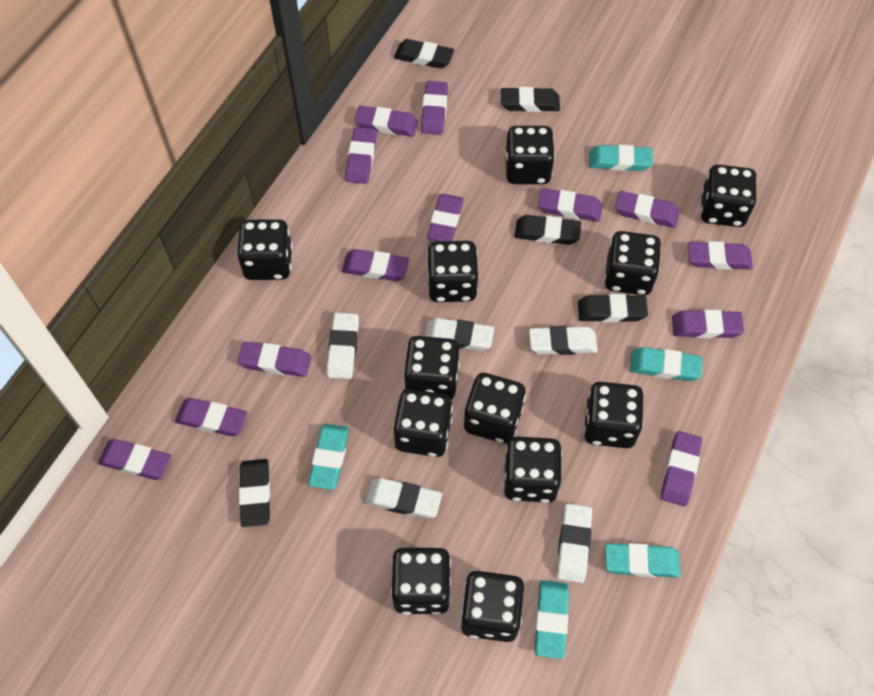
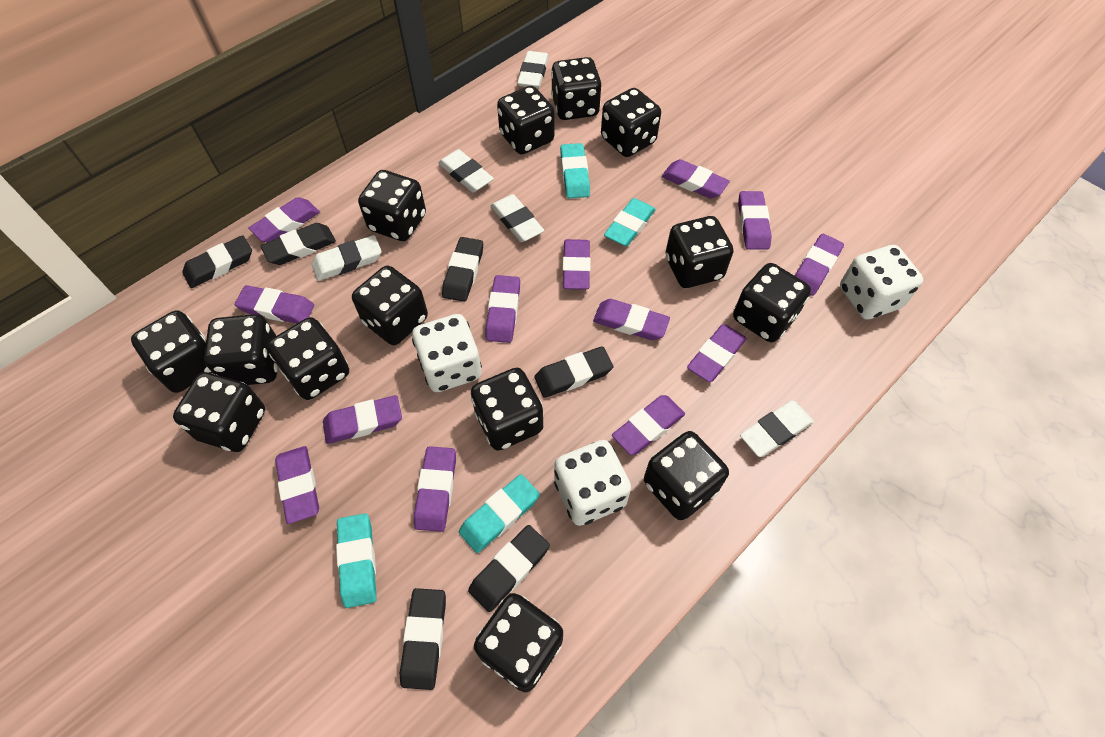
black dice: [237,219,292,280] [391,547,451,615] [393,389,453,457] [404,336,459,400] [427,241,478,302] [460,570,524,642] [464,373,526,444] [503,436,562,503] [505,126,555,184] [584,382,643,448] [604,231,661,295] [701,165,757,227] = 12 -> [131,310,212,393] [173,372,265,452] [204,314,278,385] [267,317,349,400] [352,266,428,345] [358,170,426,241] [471,368,543,451] [474,593,563,692] [497,86,555,154] [551,57,601,120] [601,88,661,157] [644,431,729,520] [665,216,733,288] [733,263,811,342] = 14
black eraser: [239,459,270,527] [394,39,454,68] [501,87,560,112] [515,215,581,245] [578,294,648,322] = 5 -> [182,235,252,288] [261,223,336,265] [400,588,446,690] [442,237,483,302] [468,525,550,612] [534,346,614,398] = 6
turquoise eraser: [308,424,349,490] [535,580,569,659] [589,145,653,171] [605,543,680,578] [630,347,703,381] = 5 -> [336,513,377,608] [459,474,540,553] [560,143,590,198] [604,198,656,246] = 4
white dice: none = 0 -> [412,314,482,392] [554,440,631,526] [840,245,923,320] = 3

